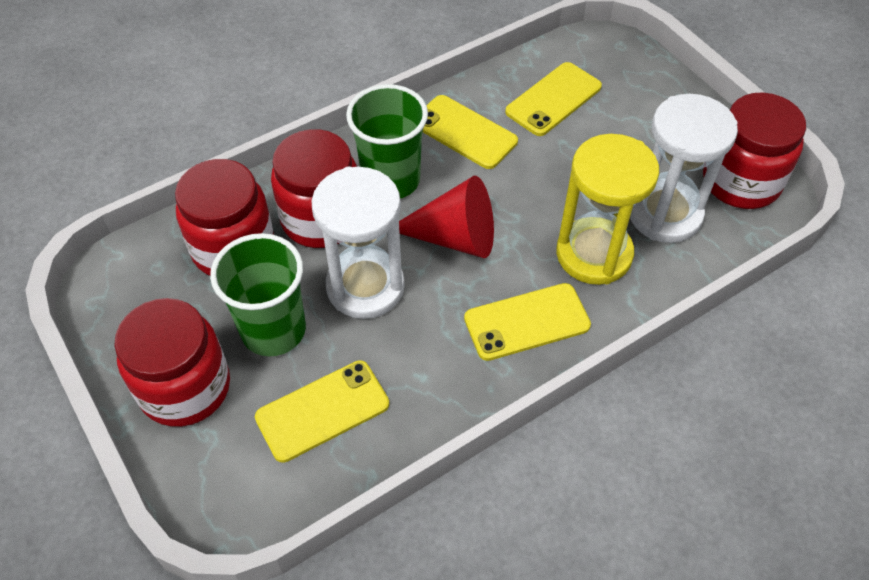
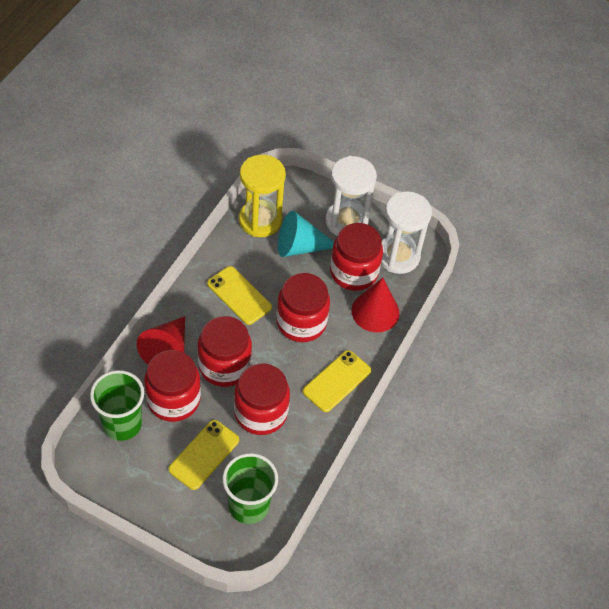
red cone: [399,176,494,258] = 1 -> [136,316,185,364] [351,278,400,332] = 2
red jar: [114,298,230,427] [175,159,274,276] [271,129,357,248] [703,92,806,209] = 4 -> [144,350,201,422] [198,316,252,387] [234,364,290,435] [276,273,330,342] [330,223,383,291] = 5
turquoise cone: none = 0 -> [278,211,334,257] = 1
yellow phone: [255,360,389,463] [423,95,518,169] [464,283,591,361] [505,62,602,136] = 4 -> [169,420,239,490] [207,266,272,325] [303,350,371,412] = 3

